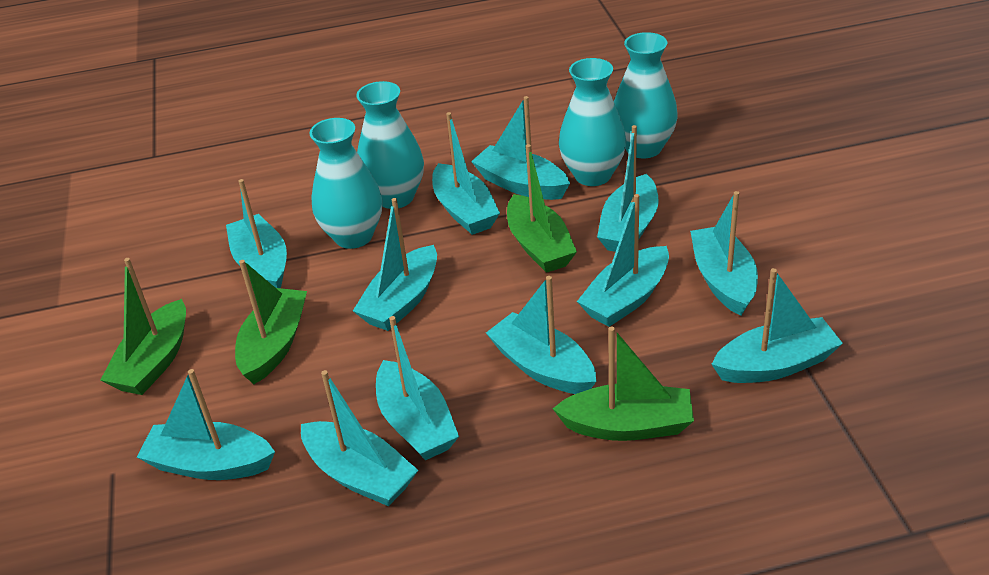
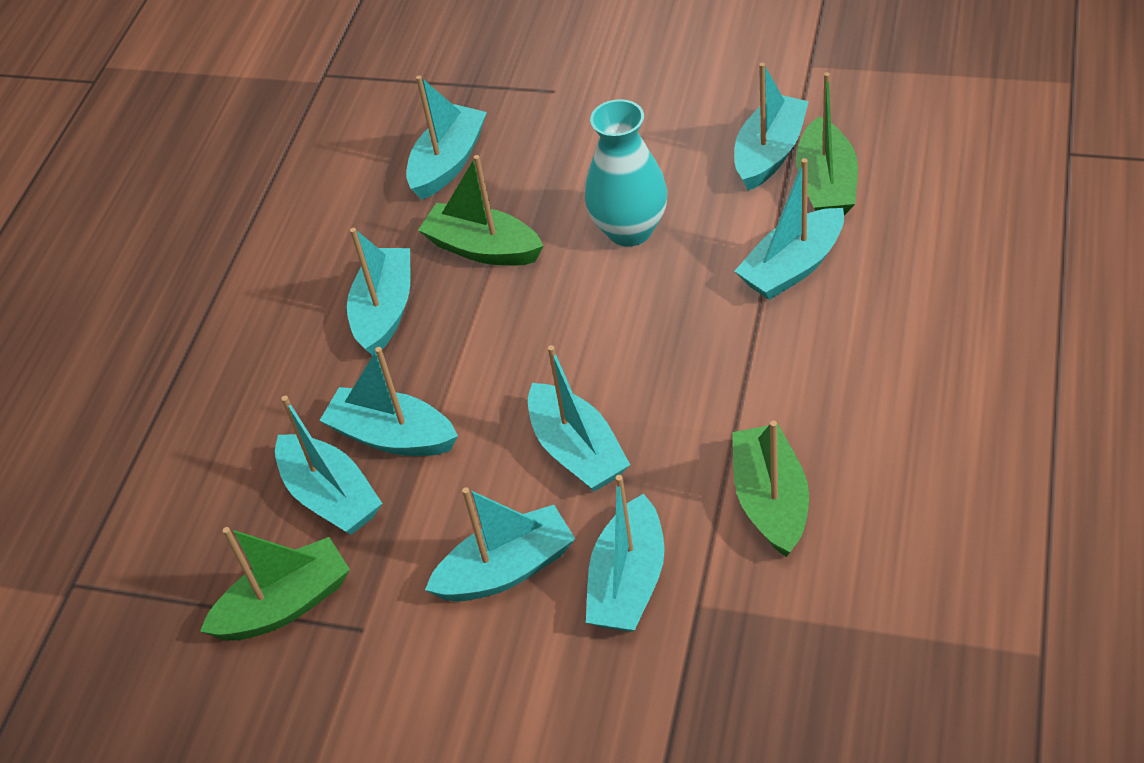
turquoise boat: [137,369,275,480] [226,179,287,288] [301,370,418,506] [353,198,437,331] [376,316,459,460] [432,112,500,235] [471,96,570,200] [486,276,596,394] [577,194,669,327] [597,125,658,252] [690,191,758,316] [712,268,843,383] = 12 -> [275,396,382,535] [319,347,458,456] [347,228,411,356] [406,75,487,200] [425,487,575,601] [528,345,630,492] [586,475,665,632] [734,62,809,191] [735,158,844,300] = 9
turquoise vase: [309,118,382,249] [356,81,424,209] [559,58,626,186] [614,32,678,158] = 4 -> [585,99,668,247] = 1

